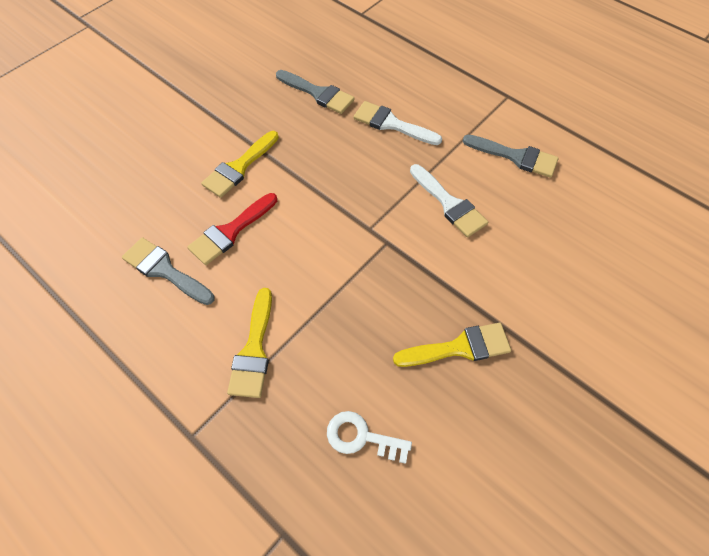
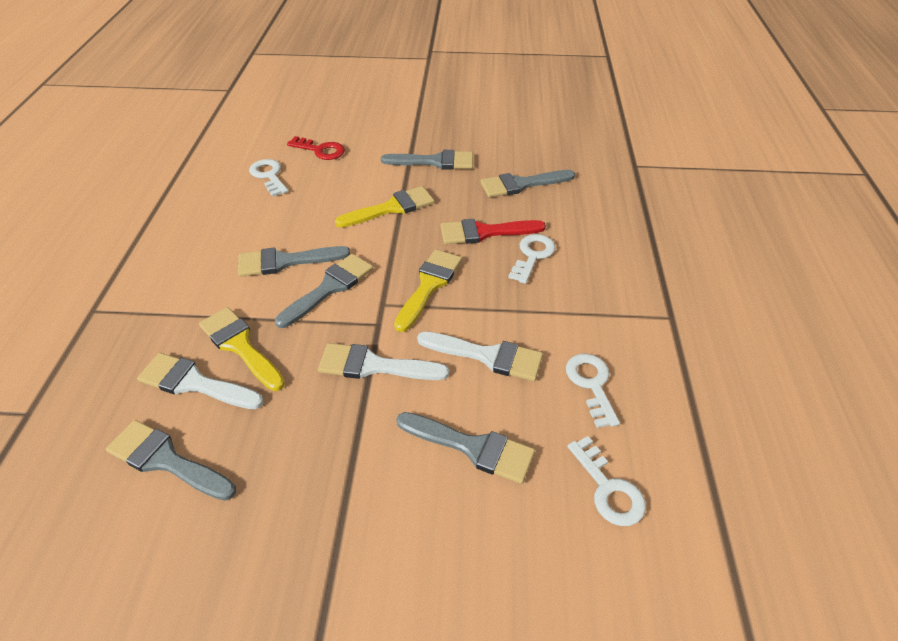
grey brush: [122,237,215,305] [276,70,355,114] [463,135,559,178] = 3 -> [106,420,236,501] [238,246,350,277] [275,254,373,328] [381,150,473,170] [396,412,535,484] [480,170,575,197] = 6
red key: none = 0 -> [287,136,345,160] = 1
white brush: [353,101,442,145] [410,164,488,237] = 2 -> [137,353,264,409] [318,343,449,380] [417,332,543,381] = 3
white key: [327,411,412,464] = 1 -> [249,159,288,196] [508,234,555,284] [566,353,620,428] [567,436,646,526] = 4

